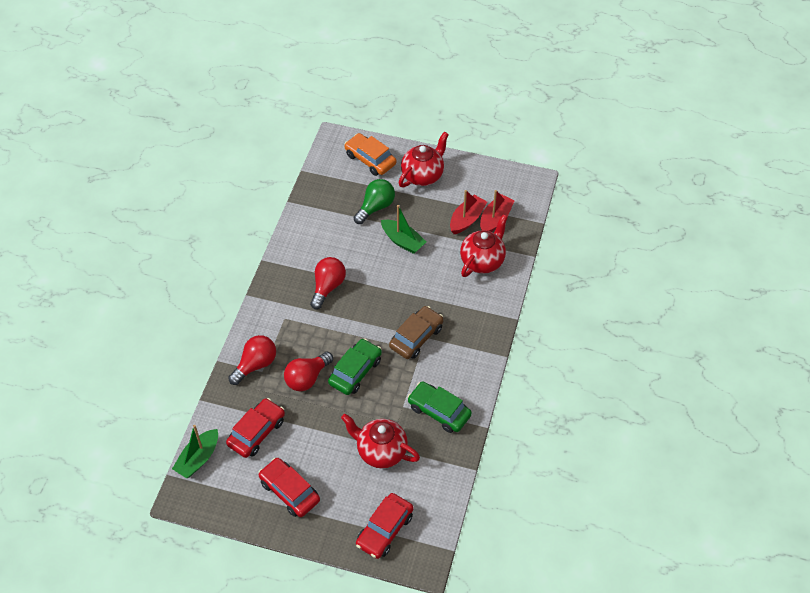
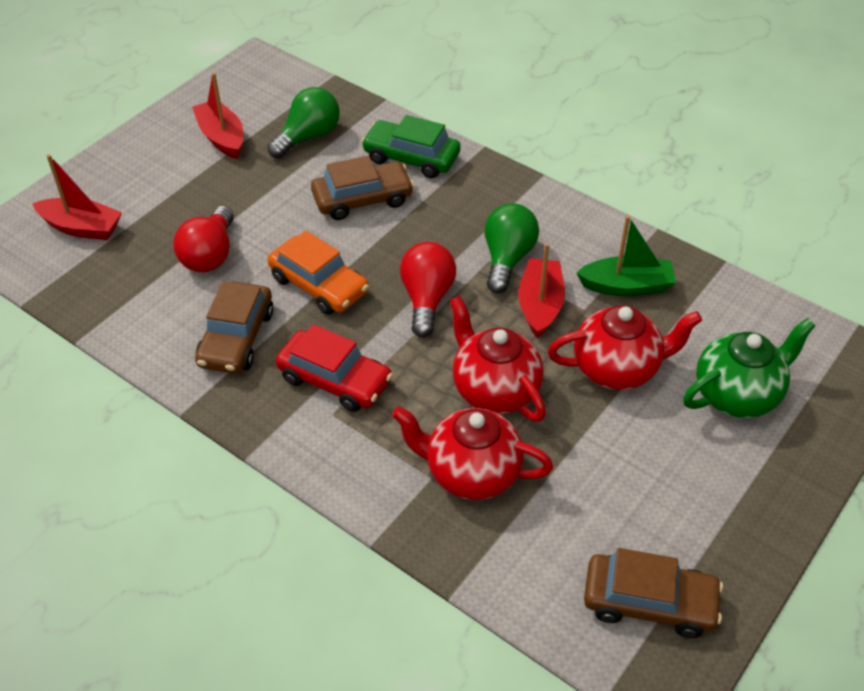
brown car: [389,306,444,359] = 1 -> [195,281,274,374] [311,156,414,220] [584,548,723,638] = 3
green boat: [172,425,218,478] [381,205,426,254] = 2 -> [576,215,676,296] = 1
green car: [328,339,382,395] [407,381,472,433] = 2 -> [361,115,461,178] = 1
green light bulb: [353,179,395,224] = 1 -> [267,87,340,158] [485,203,539,294] = 2
green teapot: none = 0 -> [683,318,816,418] = 1
red boat: [450,190,487,234] [480,190,515,232] = 2 -> [32,154,122,240] [192,73,244,159] [518,243,565,338] = 3
red car: [226,398,285,458] [259,458,320,517] [356,493,414,559] = 3 -> [276,324,393,412] = 1
red light bulb: [228,335,276,385] [284,352,333,391] [310,257,346,309] = 3 -> [173,206,234,272] [400,242,456,337] = 2

